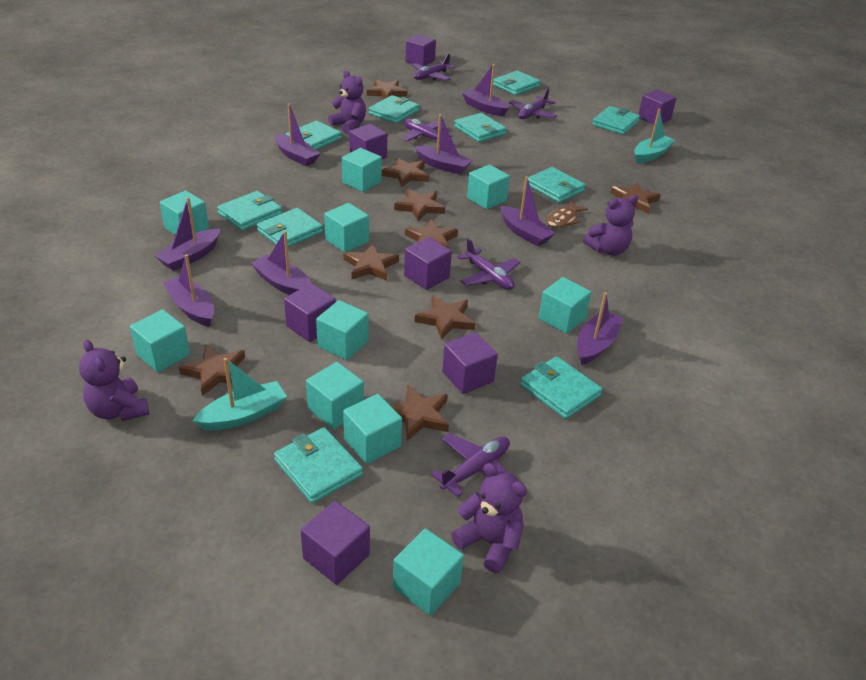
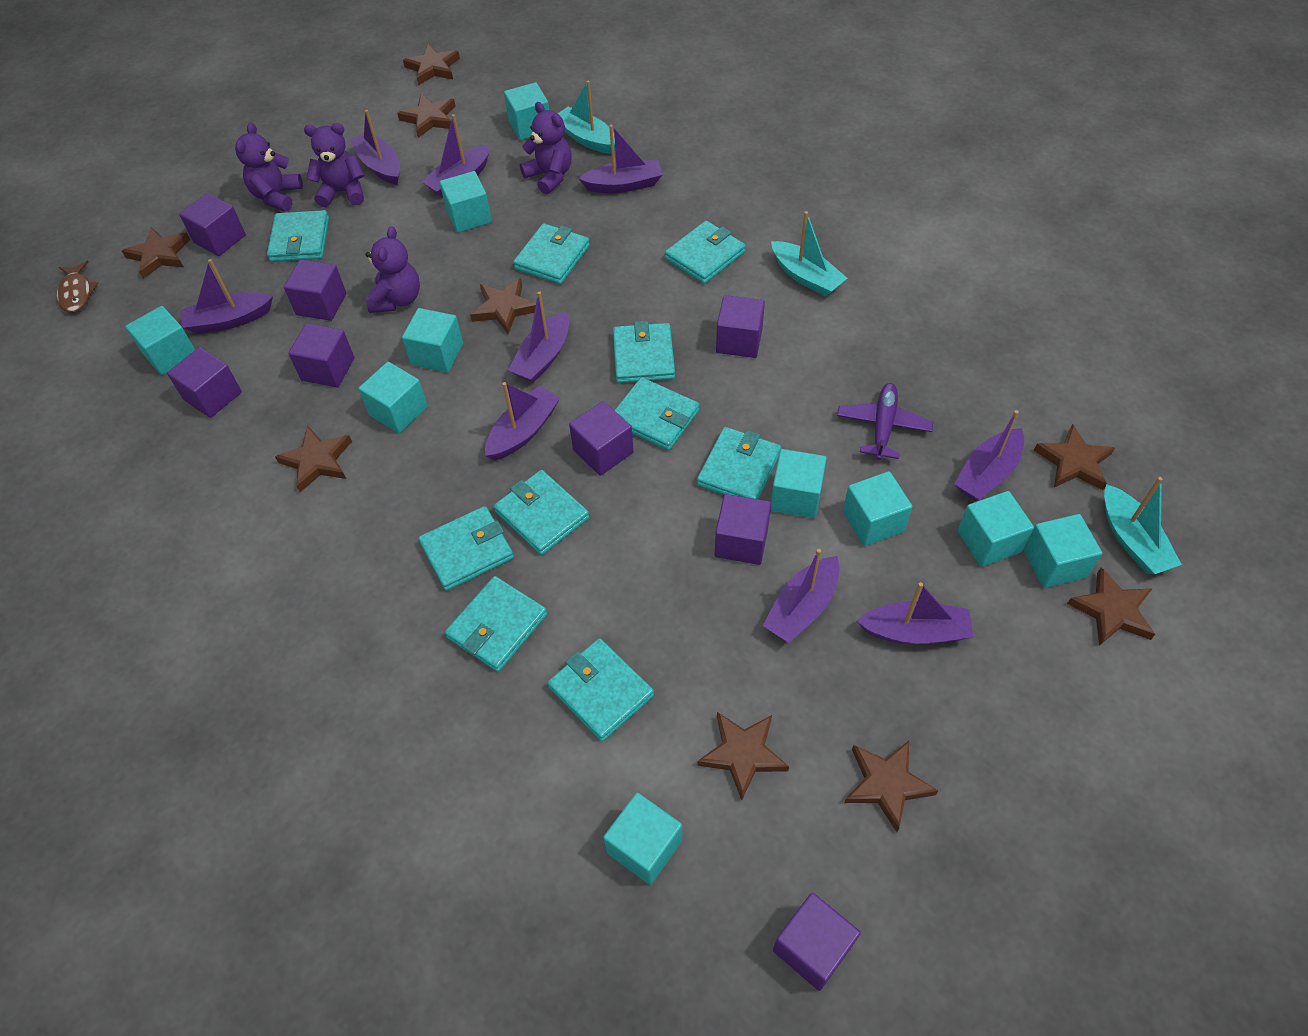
purple boat: [155,197,220,271] [163,254,214,327] [251,231,311,295] [274,103,321,166] [415,114,472,174] [462,64,509,116] [501,177,555,246] [577,292,623,365] = 8 -> [180,259,273,334] [349,110,400,185] [421,114,490,198] [485,382,560,460] [508,291,569,383] [579,125,662,193] [763,549,840,643] [857,582,973,644] [954,410,1024,501] = 9
purple cube: [284,283,336,342] [301,501,370,585] [349,124,387,159] [404,237,452,290] [405,34,436,66] [442,332,498,394] [638,89,677,124] = 7 -> [167,347,242,418] [179,193,246,256] [284,260,346,321] [288,323,354,388] [569,401,633,476] [715,494,771,565] [716,295,765,358] [773,892,861,991] = 8
purple plane: [402,119,453,143] [412,53,455,81] [431,433,510,497] [457,238,520,290] [509,88,557,119] = 5 -> [837,383,933,460] = 1
turquoise boat: [193,358,287,431] [634,109,675,163] = 2 -> [558,81,615,154] [771,211,848,297] [1104,477,1182,574] = 3

